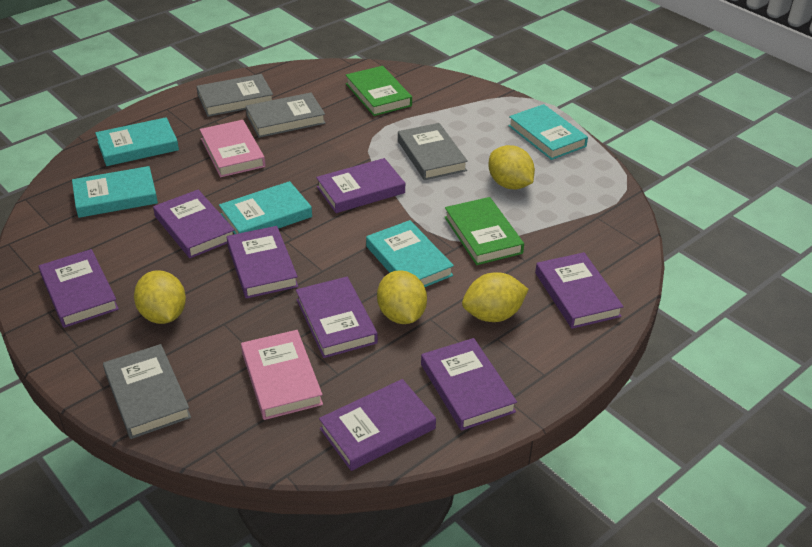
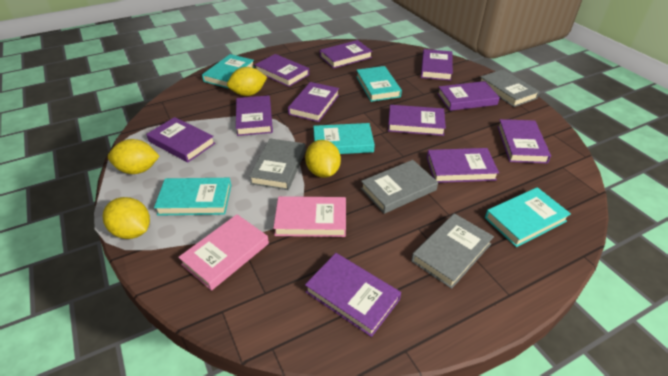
green book: [346,66,412,116] [444,197,524,265] = 2 -> none = 0
purple book: [39,249,119,328] [153,190,235,258] [227,226,298,299] [296,277,378,358] [316,158,405,213] [319,379,436,471] [421,338,517,431] [535,252,624,329] = 8 -> [146,117,215,162] [236,95,273,136] [255,54,309,87] [288,82,339,122] [305,253,401,337] [320,40,372,69] [388,105,446,136] [421,49,453,81] [427,148,499,183] [437,81,500,111] [497,119,551,164] = 11

